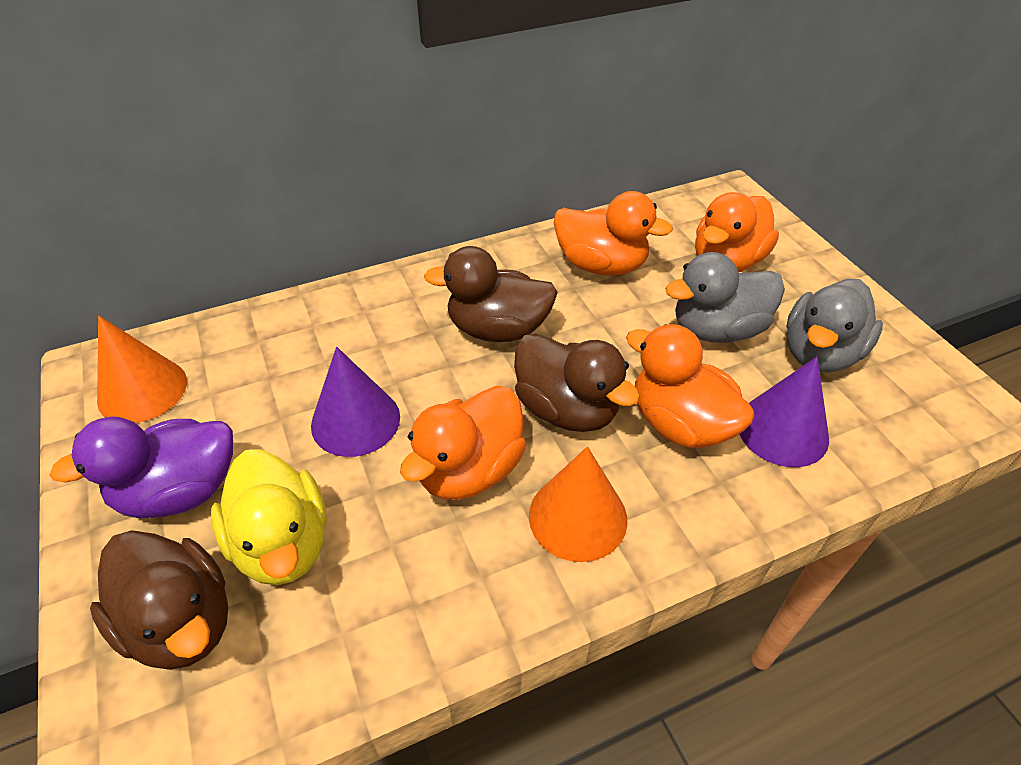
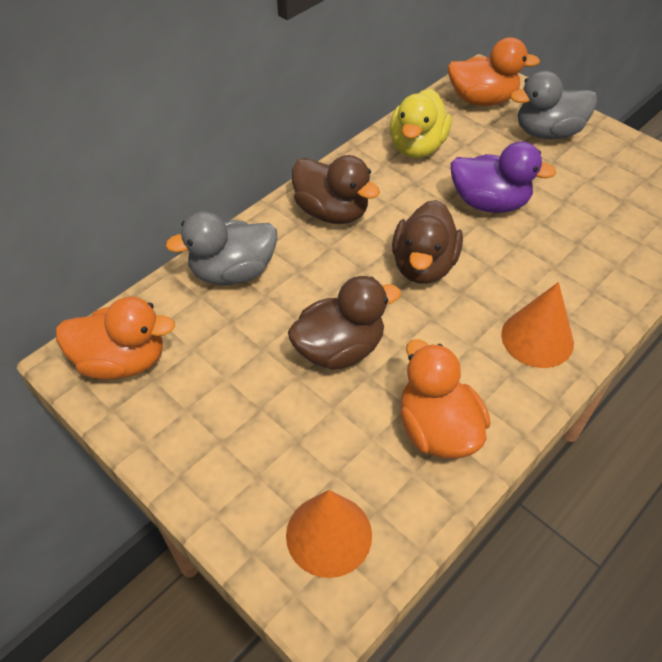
orange duck: [400,386,526,500] [554,191,673,276] [626,324,755,448] [695,192,779,273] = 4 -> [56,297,175,380] [400,339,490,459] [448,37,540,106] = 3
purple cone: [311,347,400,457] [739,357,829,467] = 2 -> none = 0

